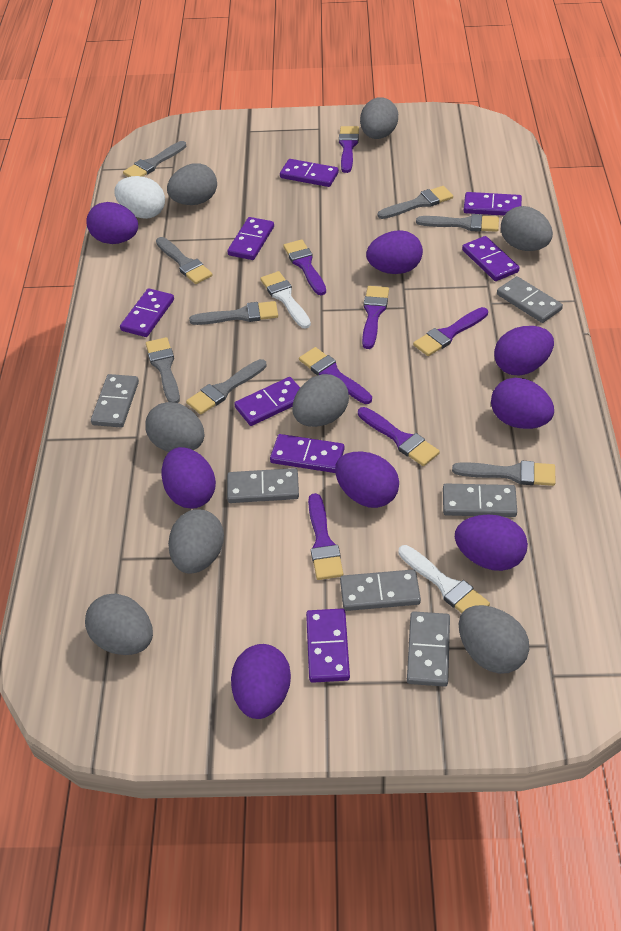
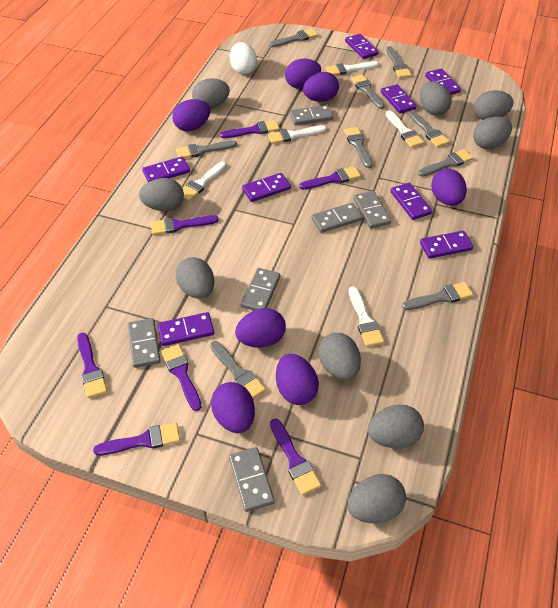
grey brush: [123,141,186,177] [146,337,180,403] [156,237,212,284] [186,359,267,415] [189,301,278,325] [378,186,453,219] [416,214,499,232] [452,461,555,486] = 8 -> [176,140,237,158] [210,341,266,399] [269,28,318,47] [344,127,372,168] [351,74,385,109] [386,46,412,78] [402,282,473,310] [409,110,449,147] [418,149,474,177] = 9
grey egg: [85,594,153,655] [145,402,204,452] [167,163,217,205] [168,509,224,574] [293,374,349,427] [360,97,398,139] [459,605,529,674] [501,206,553,251] = 8 -> [139,178,184,211] [175,257,214,299] [192,78,230,109] [318,333,361,380] [347,474,406,523] [368,405,424,448] [420,81,452,116] [473,117,512,149] [474,90,514,120] = 9
purple egg: [86,202,138,244] [162,447,216,509] [231,644,291,719] [335,451,399,508] [366,230,423,274] [455,514,528,571] [491,378,554,429] [494,326,554,376] = 8 -> [172,99,210,132] [211,382,255,433] [235,308,286,348] [276,354,319,405] [285,58,321,89] [303,72,339,102] [431,169,467,206] = 7
white brush: [260,271,311,329] [398,545,490,613] = 2 -> [183,161,226,200] [268,125,327,144] [326,61,379,75] [349,286,384,347] [386,111,424,148] = 5

